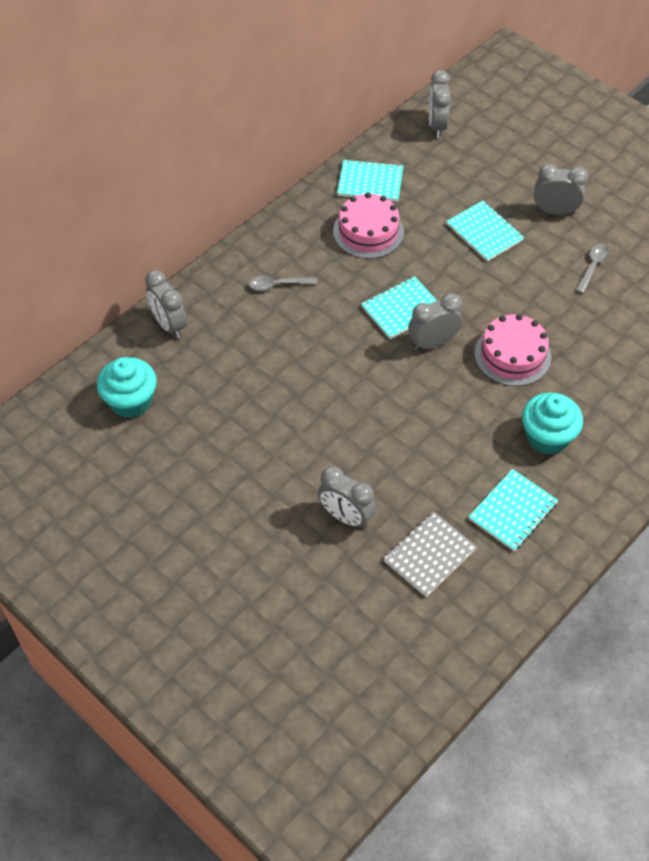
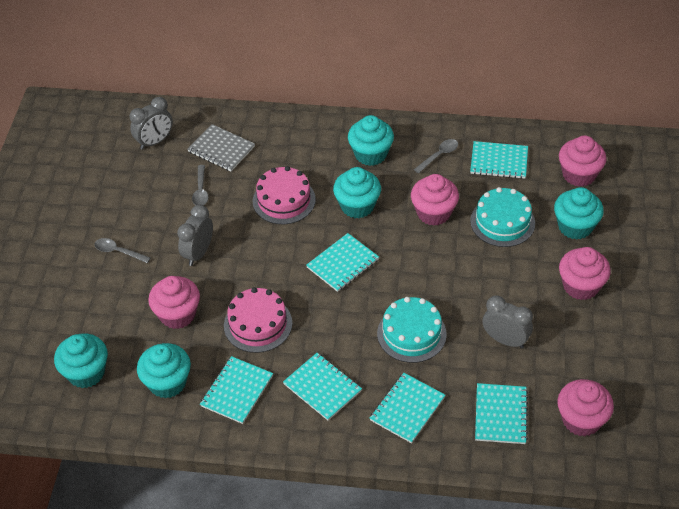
grey clock: [145,270,187,338] [318,466,376,529] [408,293,462,351] [429,70,451,138] [534,164,588,215] = 5 -> [130,97,173,150] [177,205,213,266] [483,295,533,348] = 3
grey spoon: [249,276,317,291] [576,244,610,294] = 2 -> [94,238,151,263] [192,165,209,205] [414,139,458,173] = 3
pink cupcake: none = 0 -> [148,276,200,329] [411,174,459,226] [557,379,614,436] [559,136,606,187] [559,247,611,300] = 5
turquoise cake: none = 0 -> [377,297,447,363] [470,187,535,247] = 2
turquoise cupcake: [97,357,157,418] [522,393,583,455] = 2 -> [54,334,108,388] [137,343,191,399] [333,167,381,218] [348,115,394,166] [554,187,604,240] = 5
turquoise notebook: [337,159,403,202] [361,276,437,339] [446,201,524,261] [469,469,558,551] = 4 -> [200,356,273,424] [283,353,362,421] [306,233,379,292] [370,373,445,443] [470,141,528,179] [475,383,528,444] = 6

